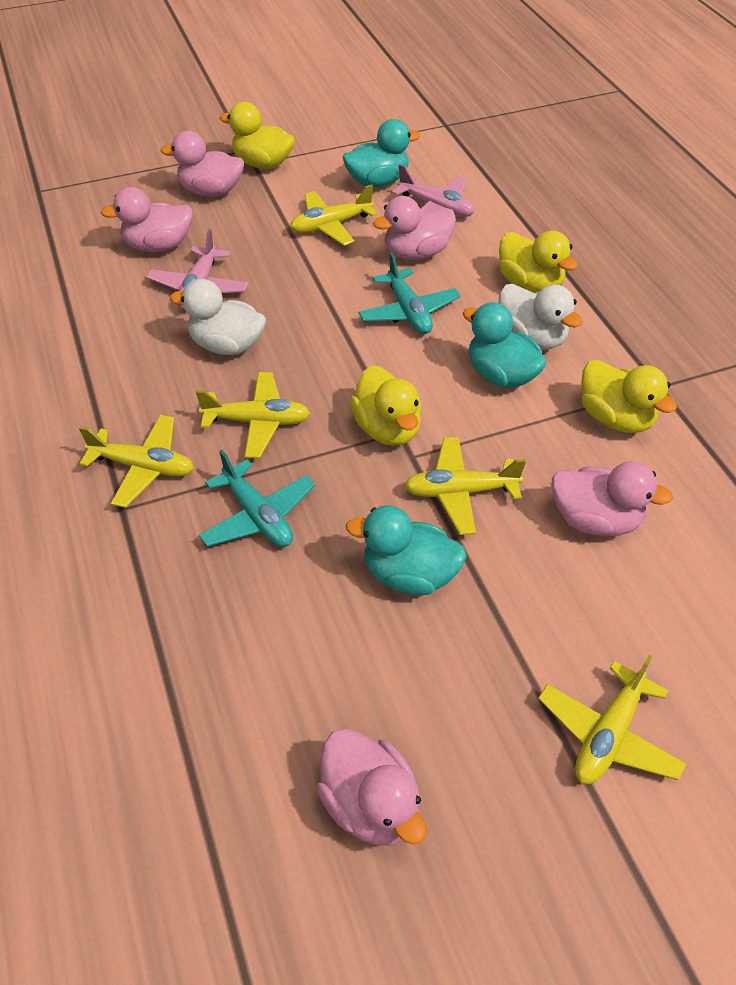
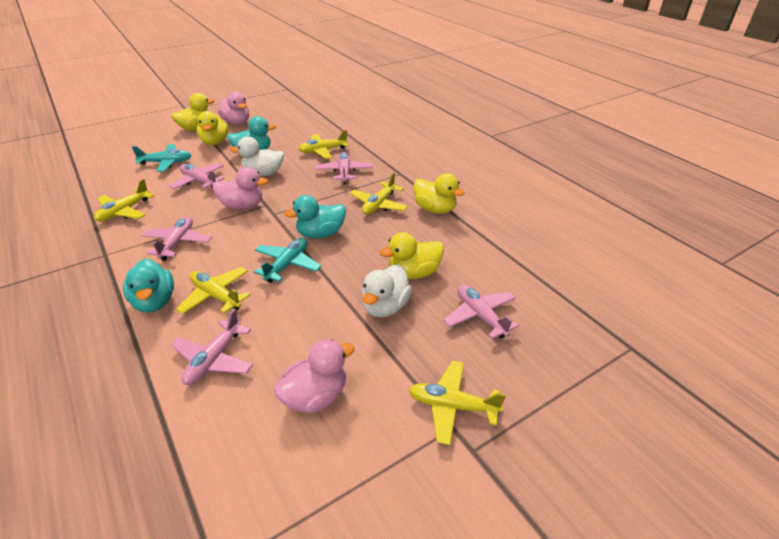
pink duck: [101,187,193,252] [160,131,244,197] [316,729,426,846] [373,196,456,260] [552,461,673,536] = 5 -> [212,167,268,210] [218,92,249,125] [274,339,354,414] = 3
pink plane: [146,229,248,310] [392,164,474,217] = 2 -> [141,216,212,261] [169,163,225,189] [171,309,253,385] [315,152,373,184] [443,285,519,339] = 5

